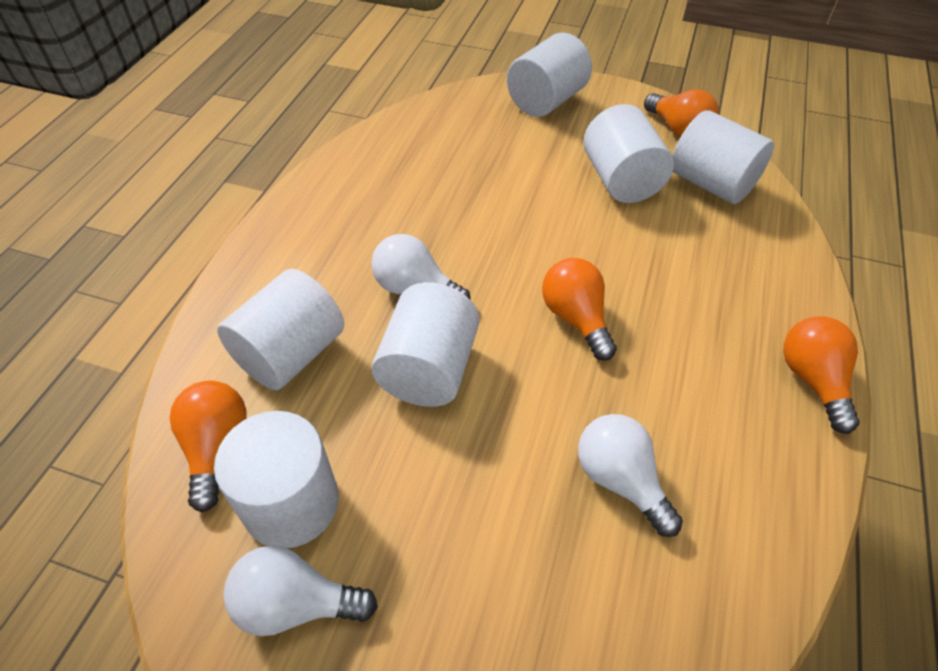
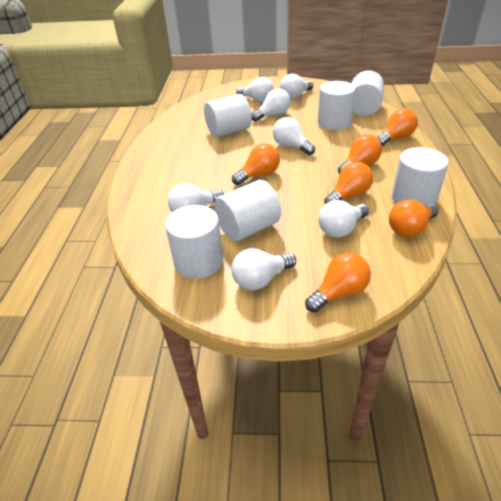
orange light bulb: [170,381,247,513] [542,258,617,361] [644,89,719,138] [783,316,860,434] = 4 -> [232,144,280,185] [305,253,371,313] [324,162,373,205] [338,134,382,174] [377,109,418,146] [389,199,439,237] = 6
white light bulb: [223,545,378,636] [371,234,471,299] [578,414,683,537] = 3 -> [168,183,224,212] [231,248,296,290] [237,77,274,103] [251,88,290,122] [272,117,315,155] [280,74,313,99] [318,200,369,238] = 7

